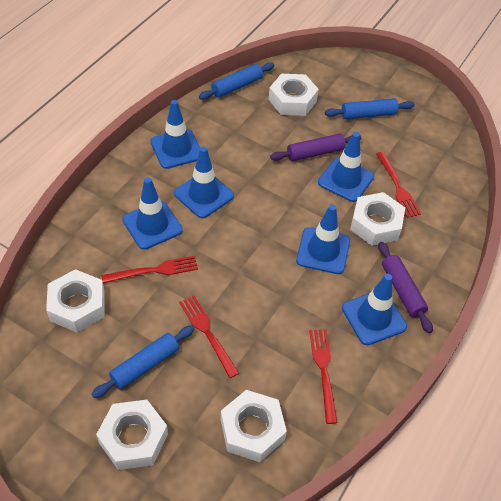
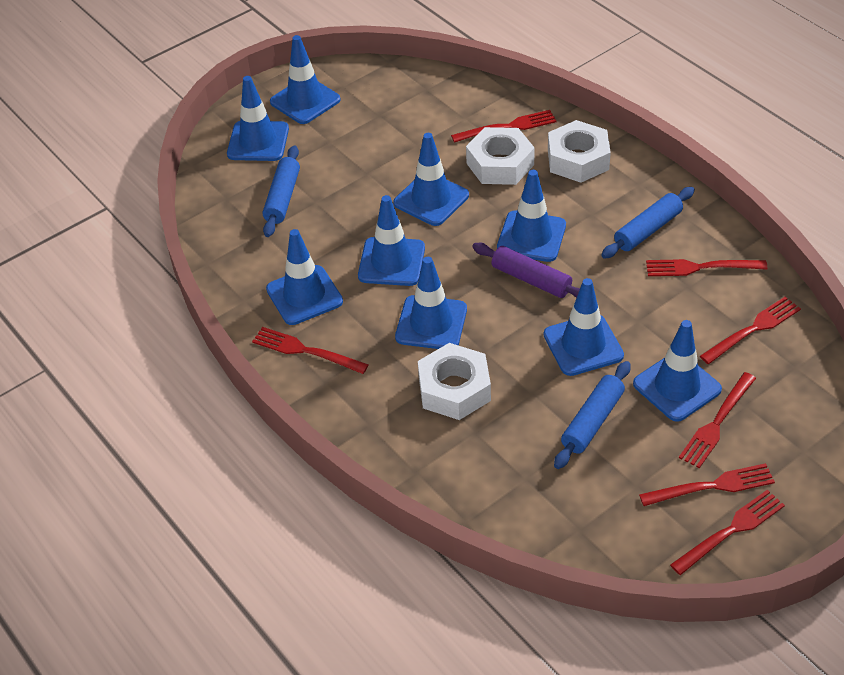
blue traffic cone: [122,177,183,250] [150,100,200,169] [174,147,234,218] [296,204,350,274] [318,132,374,202] [342,274,407,345] = 6 -> [227,76,289,161] [266,229,343,325] [270,35,341,124] [358,195,425,286] [393,133,469,226] [395,257,467,349] [497,170,566,262] [544,278,624,376] [633,320,722,422] = 9
purple rolling pin: [270,134,361,161] [378,242,433,333] = 2 -> [472,243,580,298] = 1
red fork: [101,256,198,284] [179,295,239,378] [309,329,337,424] [376,152,421,218] = 4 -> [252,327,369,374] [451,110,557,143] [639,463,775,506] [646,259,768,276] [670,490,785,575] [679,372,756,468] [700,297,801,364] = 7
white nut: [46,269,105,332] [96,400,168,470] [221,390,287,462] [269,74,319,116] [350,192,405,246] = 5 -> [418,343,491,420] [466,127,535,185] [548,120,611,183] = 3

